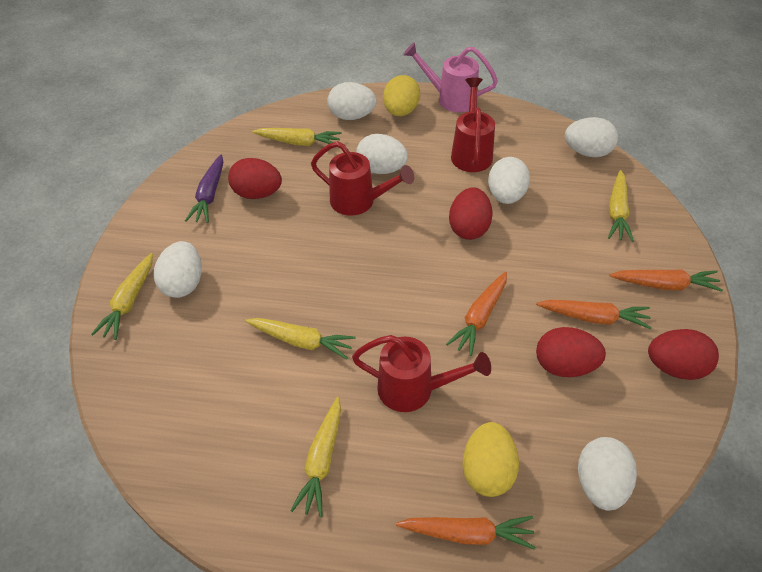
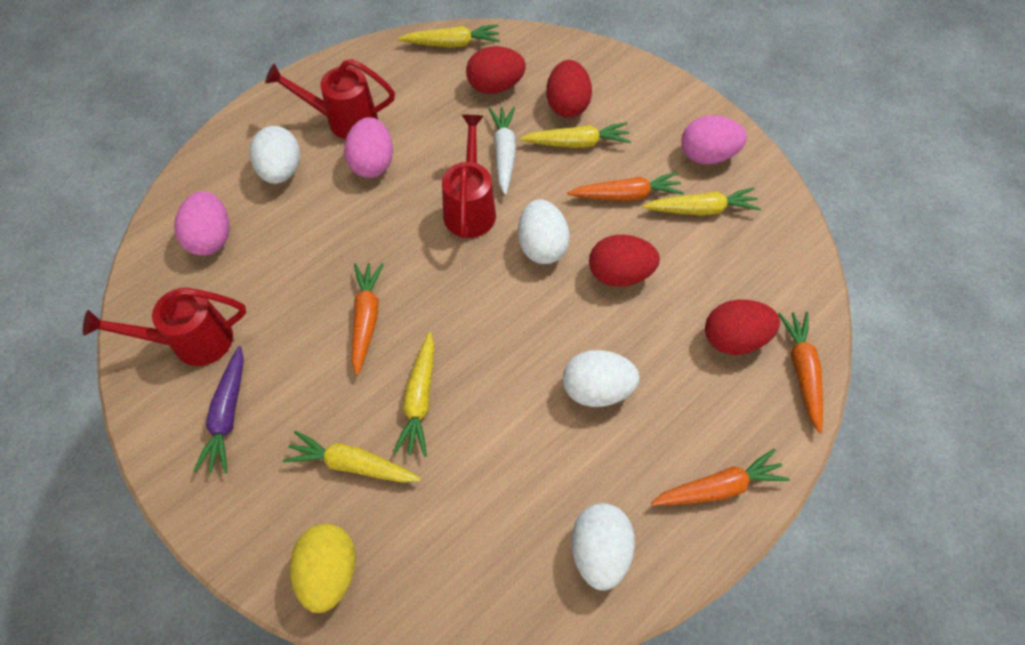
pink egg: none = 0 -> [174,191,230,256] [344,117,393,178] [682,115,747,165] = 3
pink watering can: [403,42,498,112] = 1 -> none = 0
white carrot: none = 0 -> [489,107,516,195] = 1
white egg: [154,241,202,298] [328,82,377,120] [356,134,408,174] [488,157,530,204] [565,117,618,157] [578,437,637,511] = 6 -> [250,126,300,184] [518,199,570,264] [563,350,640,407] [571,503,635,590] = 4
yellow egg: [383,75,420,116] [462,422,519,497] = 2 -> [290,524,356,613] = 1

